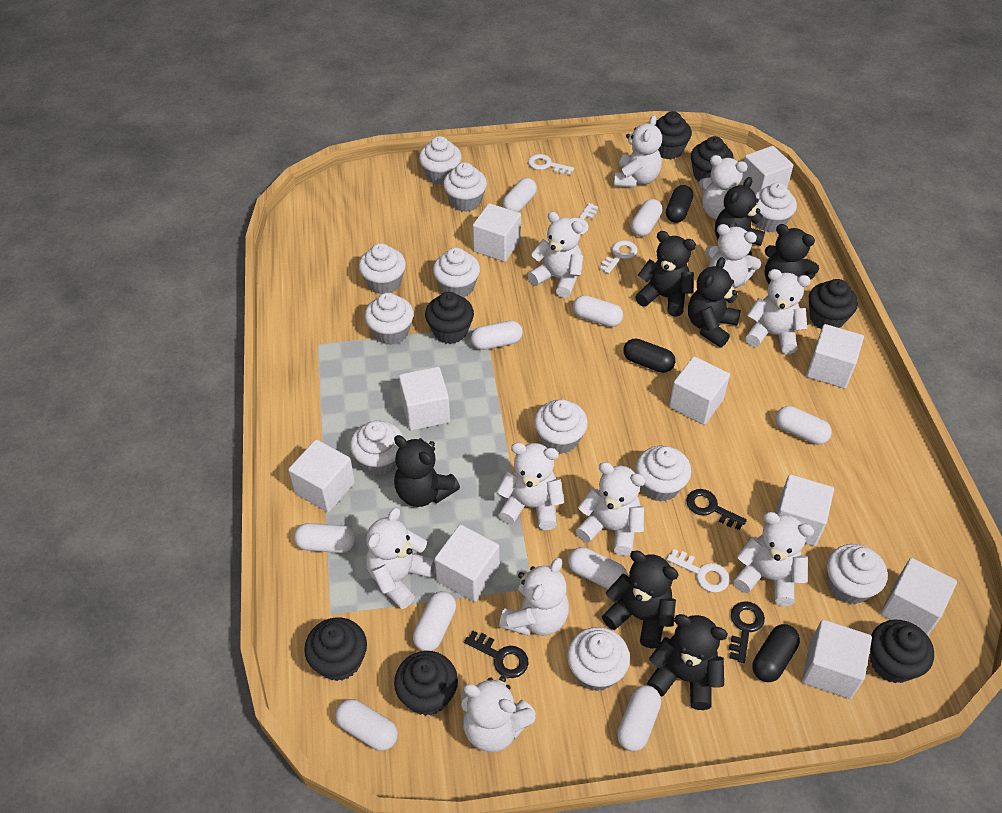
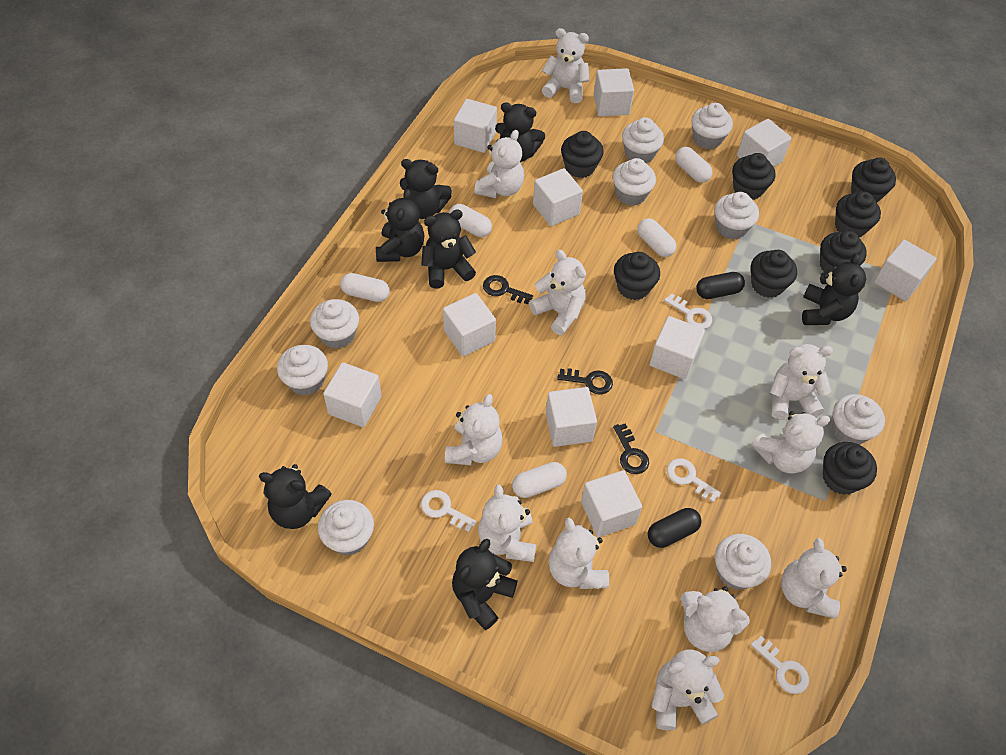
black capsule: [623,338,675,373] [666,185,693,223] [752,624,800,682] = 3 -> [648,508,702,548] [696,272,745,299] = 2
black cupcake: [304,618,367,681] [394,651,458,716] [425,292,474,344] [655,111,692,159] [691,136,733,181] [809,279,858,329] [870,620,934,683] = 7 -> [561,131,604,178] [614,252,660,300] [732,153,776,200] [751,250,797,298] [820,231,867,273] [823,442,877,495] [835,191,881,237] [851,158,896,202] = 8
white capsule: [294,523,356,553] [335,699,398,751] [413,591,456,651] [471,321,523,350] [503,178,537,212] [568,547,628,589] [573,295,623,327] [617,685,661,751] [631,199,662,237] [776,406,832,444] = 10 -> [340,273,390,302] [449,204,492,237] [512,462,567,498] [637,218,676,257] [675,147,713,183] = 5
white cupcake: [350,421,404,476] [359,243,406,294] [365,293,414,345] [419,136,462,185] [433,248,480,298] [443,162,487,212] [534,399,588,454] [567,627,630,691] [636,446,691,502] [755,182,797,232] [827,544,888,604] = 11 -> [277,345,328,396] [310,299,359,349] [318,500,374,555] [613,158,656,206] [622,117,664,163] [691,103,733,149] [715,192,759,239] [715,534,771,590] [832,394,885,445] = 9

